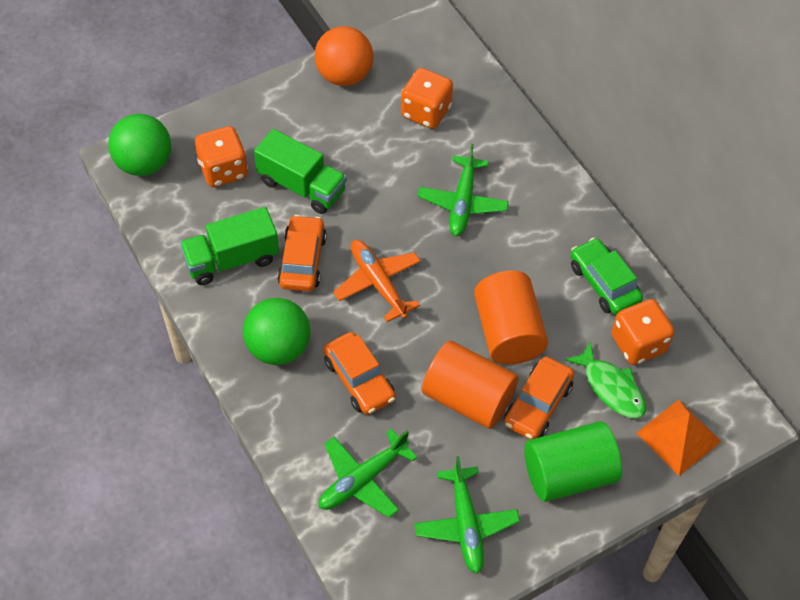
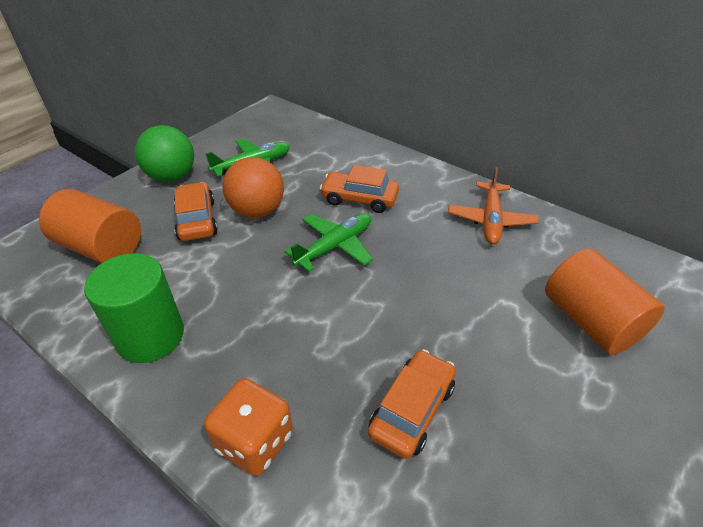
green ball: [108,114,171,176] [243,298,310,365] = 2 -> [135,125,194,182] = 1
green car: [570,238,643,315] = 1 -> none = 0
green fish: [565,341,646,419] = 1 -> none = 0
green plane: [319,429,418,518] [414,456,520,574] [417,144,509,236] = 3 -> [206,138,290,177] [284,213,373,272] = 2
green truck: [180,207,279,285] [254,129,347,214] = 2 -> none = 0
orange dice: [195,126,248,187] [401,68,453,129] [612,299,674,365] = 3 -> [204,378,293,476] = 1
orange pyramid: [637,400,721,476] = 1 -> none = 0

